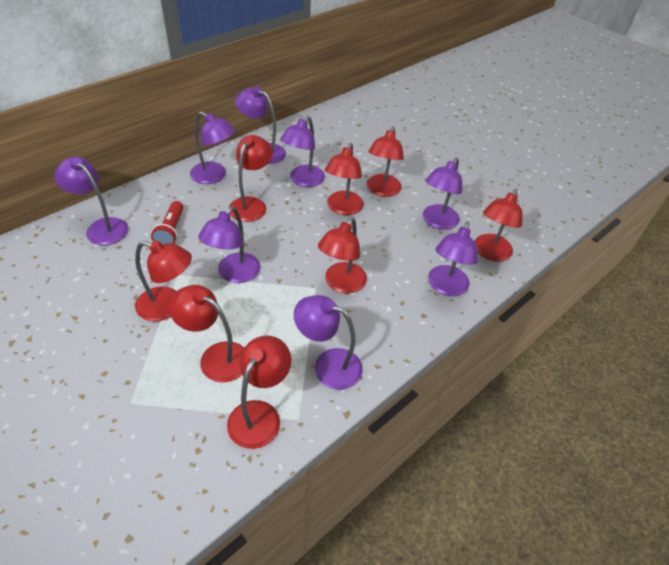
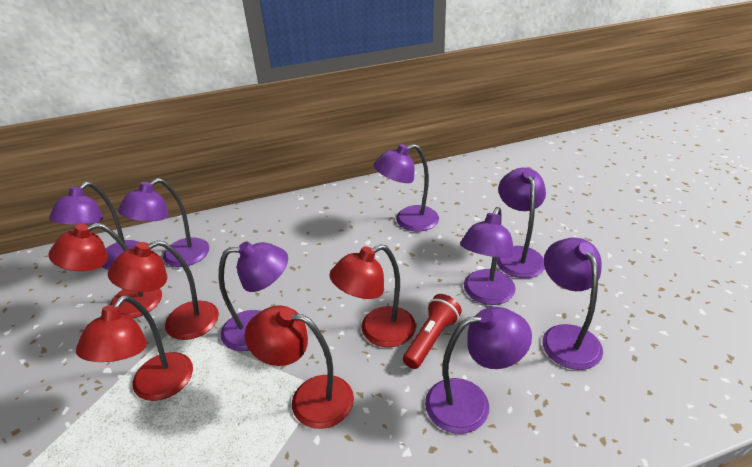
red lamp: [135,240,192,322] [169,285,244,383] [227,335,291,449] [229,135,273,222] [318,217,367,293] [325,143,364,215] [367,126,404,197] [475,189,523,262] = 8 -> [49,223,162,319] [76,295,193,401] [108,240,219,340] [245,306,354,429] [329,244,416,347] = 5

